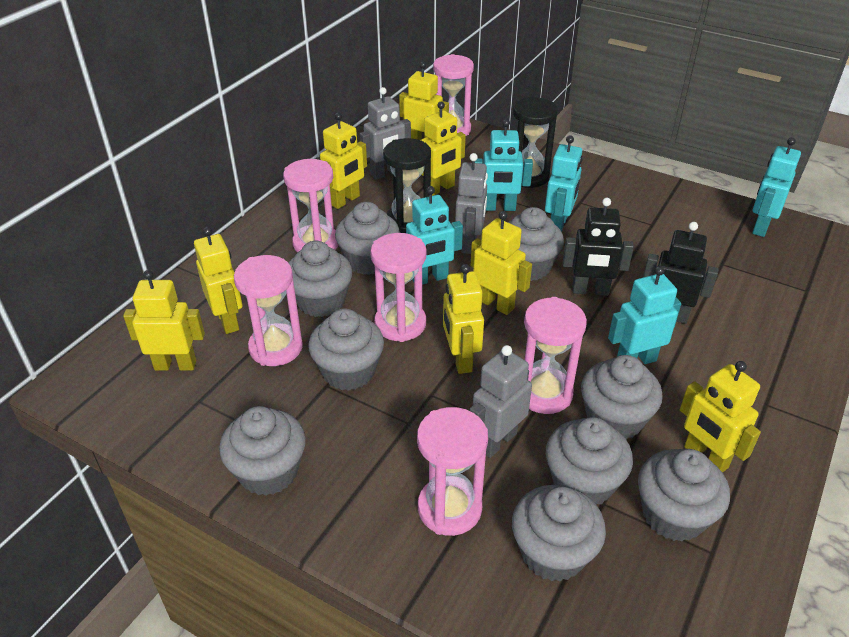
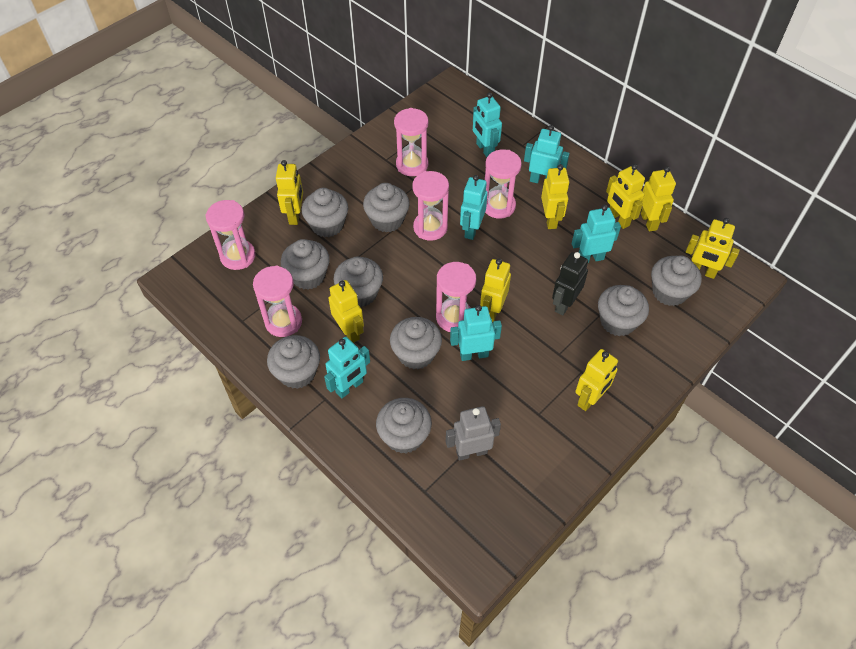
black hourglass: [383,138,431,233] [513,97,558,188] = 2 -> none = 0
black robot: [563,198,634,296] [643,222,719,324] = 2 -> [552,252,588,315] = 1
grey robot: [360,87,411,180] [455,153,488,254] [470,345,532,458] = 3 -> [446,406,501,461] = 1
turquoise robot: [406,186,463,285] [475,119,533,211] [545,135,583,232] [608,266,681,364] [752,137,801,237] = 5 -> [324,337,370,398] [450,305,502,361] [460,175,488,240] [473,92,502,157] [524,125,570,183] [572,205,621,263] = 6

